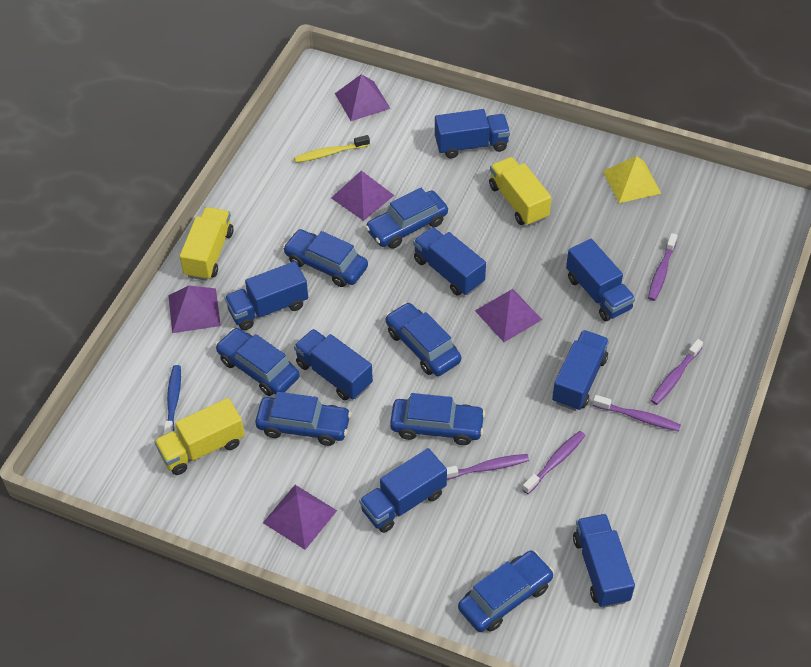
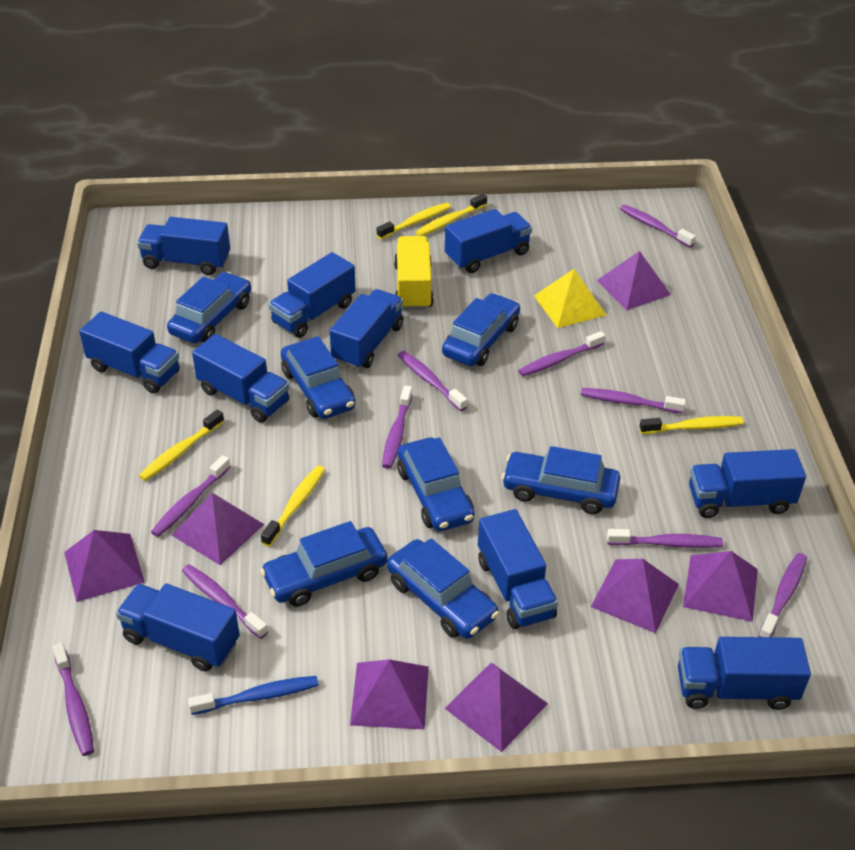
blue truck: [225,261,308,330] [294,329,373,400] [359,448,447,533] [413,227,486,296] [435,109,510,158] [552,330,609,411] [566,239,635,321] [573,514,635,608] = 8 -> [79,312,180,394] [116,584,240,672] [137,217,230,275] [192,334,289,423] [269,252,356,338] [330,289,404,369] [445,209,532,273] [478,509,558,629] [678,637,811,710] [689,449,806,518] = 10
purple pyramid: [168,285,221,333] [263,485,337,550] [331,171,395,221] [335,74,391,121] [475,289,542,342] = 5 -> [64,530,145,602] [172,493,264,565] [350,659,429,730] [444,662,548,752] [591,559,679,633] [597,251,671,310] [683,551,758,622] = 7
purple toothbrush: [447,454,529,480] [522,431,585,494] [593,395,681,431] [648,233,678,301] [651,339,703,405] = 5 -> [53,643,94,756] [151,455,231,537] [182,564,268,639] [382,386,412,469] [398,351,467,411] [518,331,606,376] [581,388,686,414] [607,529,723,548] [620,205,696,247] [759,553,807,637] = 10
yellow toothbrush: [294,135,370,163] = 1 -> [139,409,224,481] [261,465,325,547] [377,203,451,239] [415,194,487,236] [639,416,744,434] = 5
yellow truck: [154,398,245,475] [180,207,234,281] [489,157,551,226] = 3 -> [394,236,434,310] = 1

